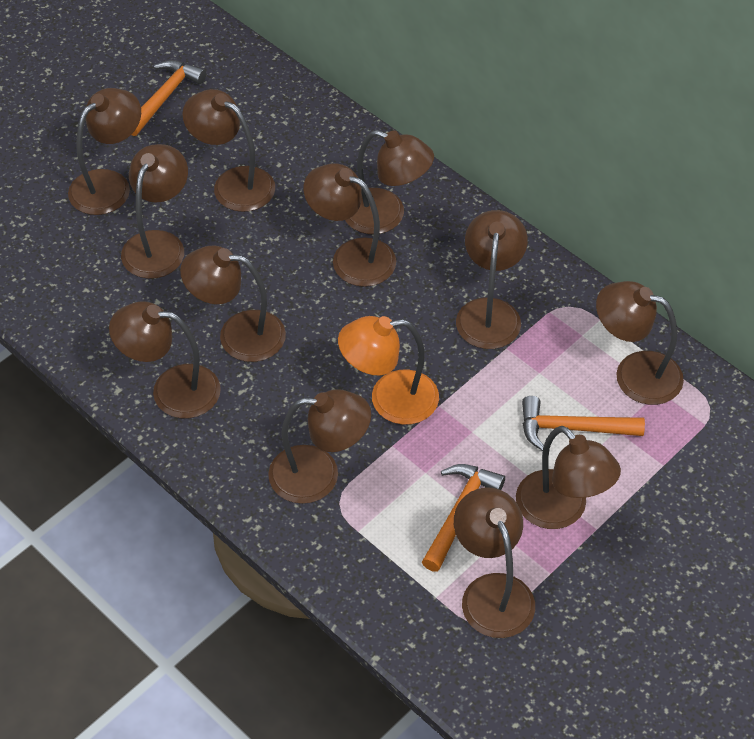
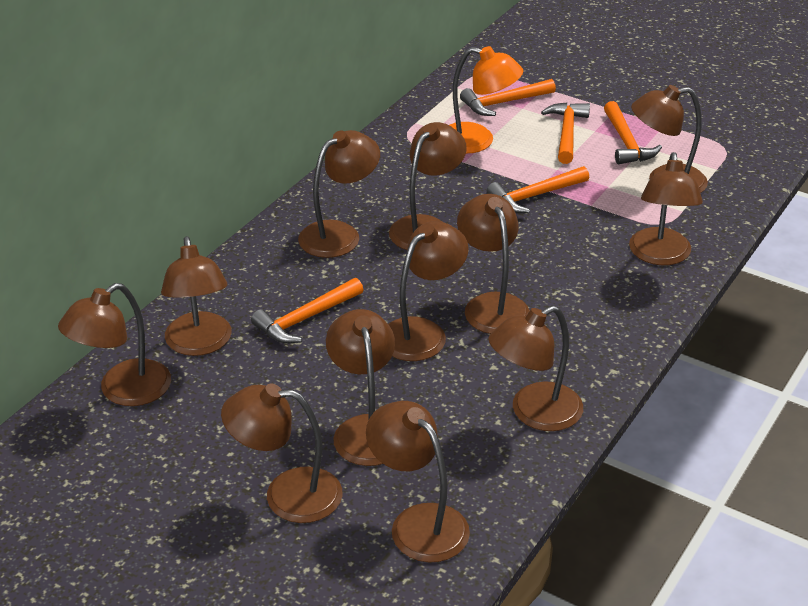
orange hammer: [131,60,206,136] [422,464,505,572] [522,396,645,451] = 3 -> [251,278,363,344] [460,79,556,116] [487,166,589,213] [541,102,590,164] [604,101,662,164] = 5

